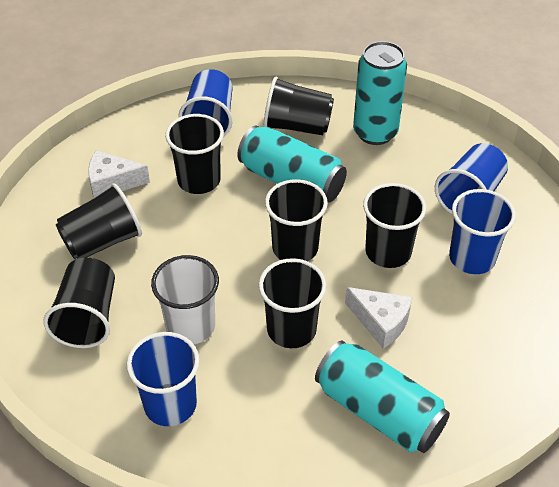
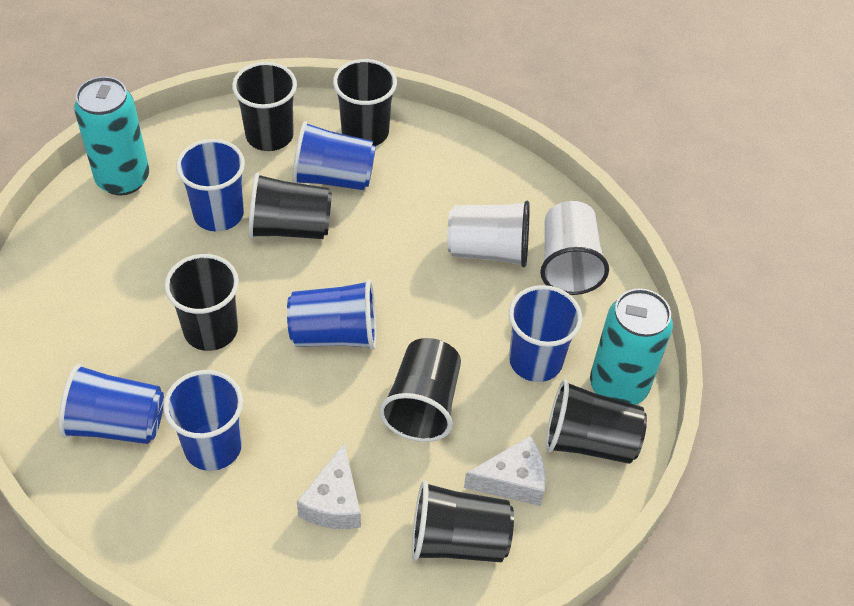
blue cup: [127,332,199,426] [178,69,232,137] [435,143,508,215] [449,189,516,274] = 4 -> [58,363,164,444] [163,370,243,471] [176,139,245,232] [287,279,376,350] [292,121,376,190] [509,285,582,382] = 6
turquoise can: [237,126,347,202] [315,340,450,453] [353,41,407,145] = 3 -> [74,76,149,195] [590,289,673,405] = 2
white cup: [151,255,219,344] = 1 -> [447,201,530,267] [540,201,609,295] = 2

